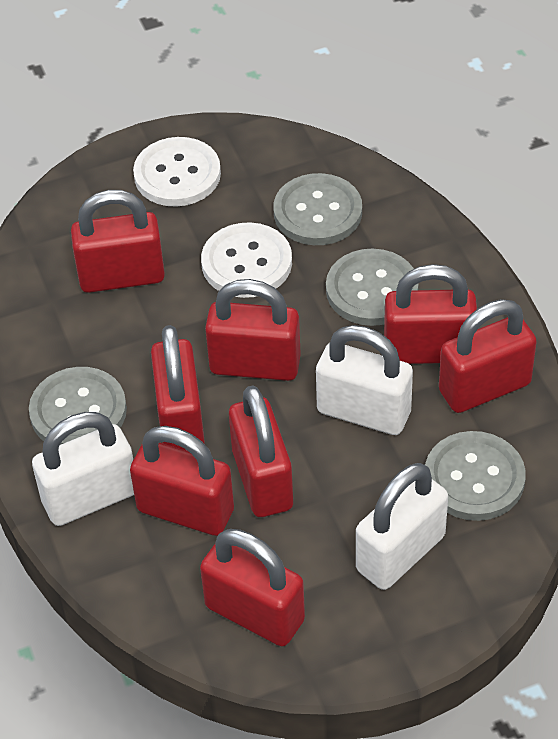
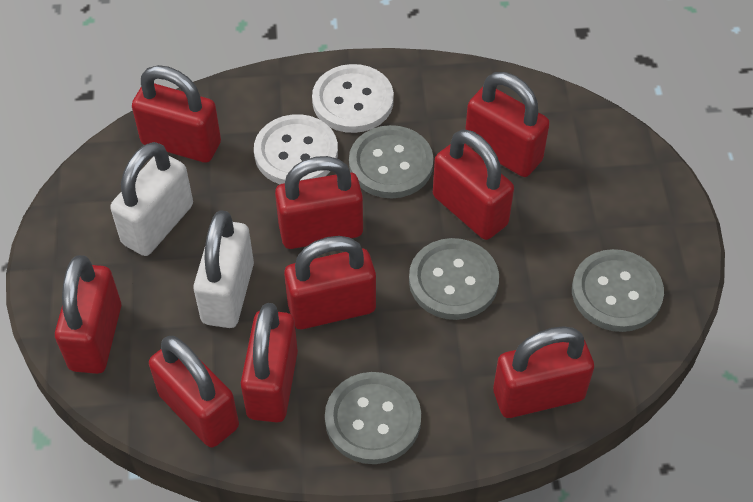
red padlock: [71,190,165,293] [130,426,234,536] [151,325,205,451] [200,529,305,647] [205,279,301,381] [229,385,293,517] [384,264,477,364] [439,299,537,413] = 8 -> [55,255,121,374] [132,65,221,163] [149,336,239,448] [241,303,298,423] [275,156,363,249] [284,236,376,329] [433,129,514,240] [465,72,550,177] [493,326,594,418] = 9
white padlock: [32,412,134,526] [316,325,413,435] [356,463,448,590] = 3 -> [110,142,193,256] [193,210,254,328] = 2

